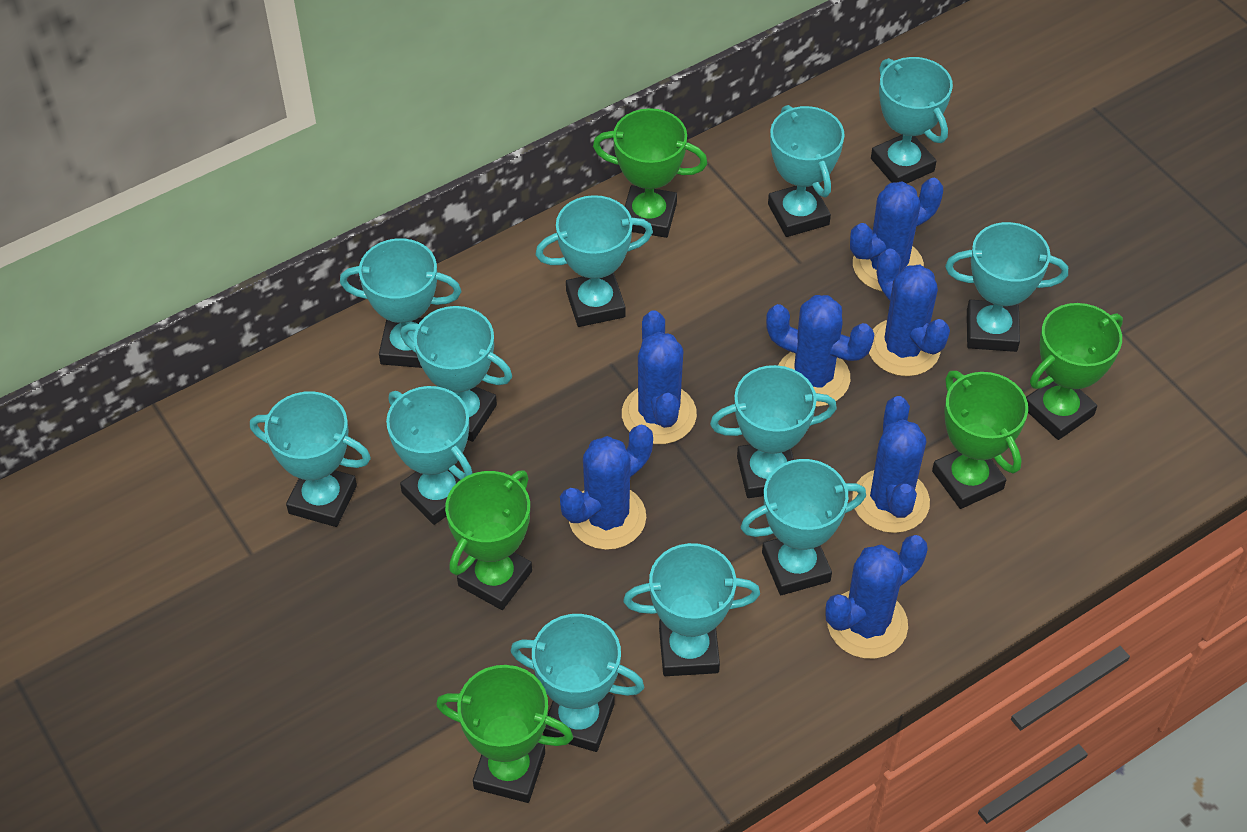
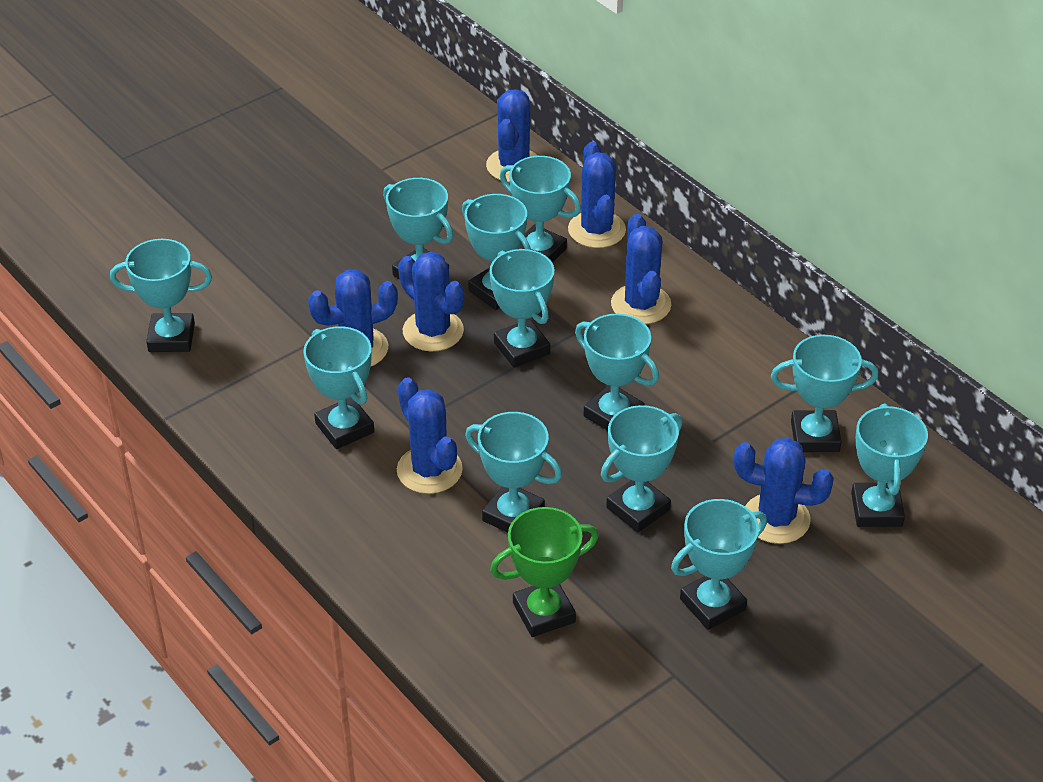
green trophy: [436,665,573,803] [445,470,532,610] [593,108,707,238] [932,371,1028,509] [1026,303,1123,440] = 5 -> [490,507,599,637] = 1

